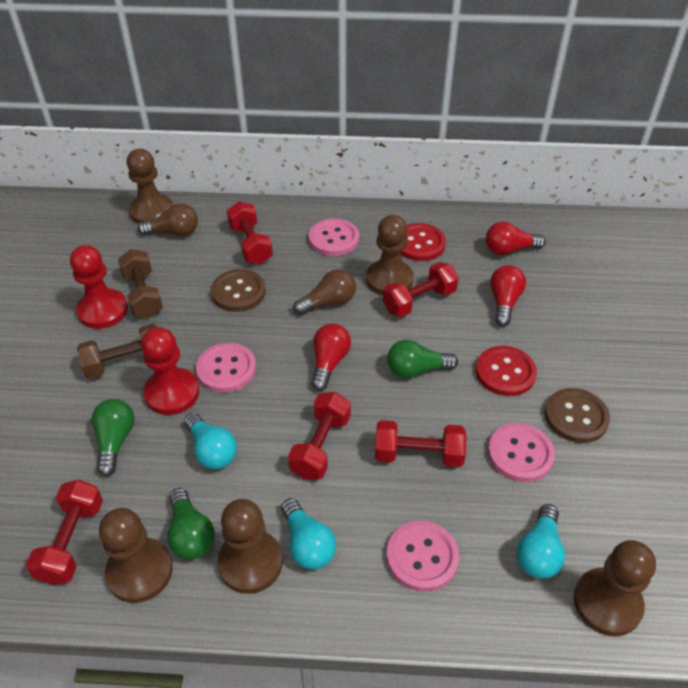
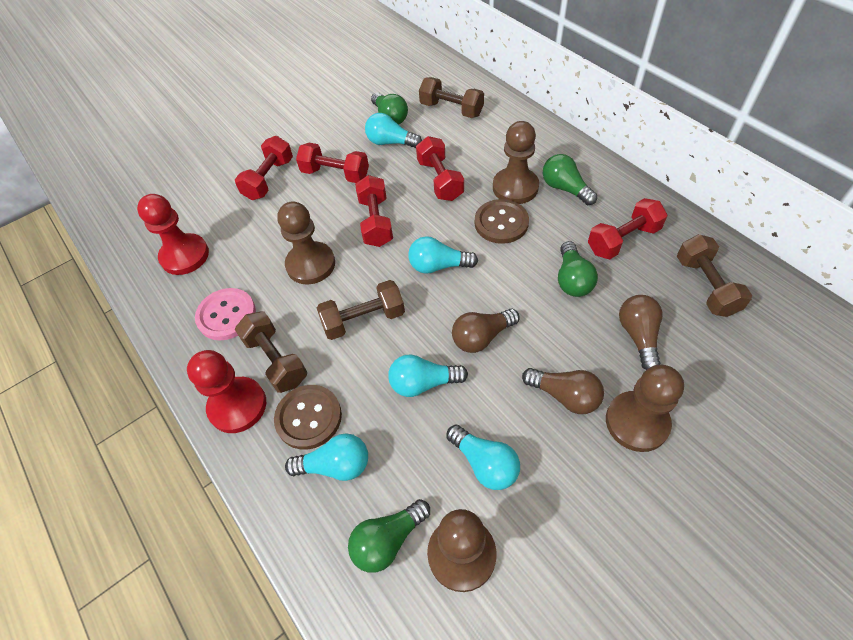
brown dumbbell: [77,324,157,379] [118,249,163,318] = 2 -> [235,311,307,393] [317,280,405,340] [419,77,484,118] [677,234,752,317] = 4
brown light bulb: [138,203,198,236] [293,269,356,315] = 2 -> [452,309,519,353] [522,368,604,414] [619,295,663,370] = 3
brown pawn: [99,508,172,603] [127,149,173,224] [217,499,283,594] [366,215,414,296] [574,540,656,637] = 5 -> [277,201,335,284] [427,509,496,592] [493,121,539,204] [606,365,684,452] = 4
green light bulb: [92,399,135,476] [167,488,215,559] [387,340,458,378] = 3 -> [348,499,430,573] [371,92,408,125] [543,154,597,205] [558,241,598,297] = 4
pink button: [196,343,256,393] [309,218,359,256] [387,521,459,591] [488,423,555,482] = 4 -> [195,288,256,340] = 1
red button: [400,223,446,261] [476,346,537,396] = 2 -> none = 0
red light bulb: [311,323,351,391] [486,222,546,255] [490,265,526,326] = 3 -> none = 0
turquoise light bulb: [184,413,237,469] [281,498,336,570] [516,504,565,579] = 3 -> [285,434,368,481] [365,113,422,148] [388,355,468,397] [408,236,478,274] [446,424,520,490] = 5

